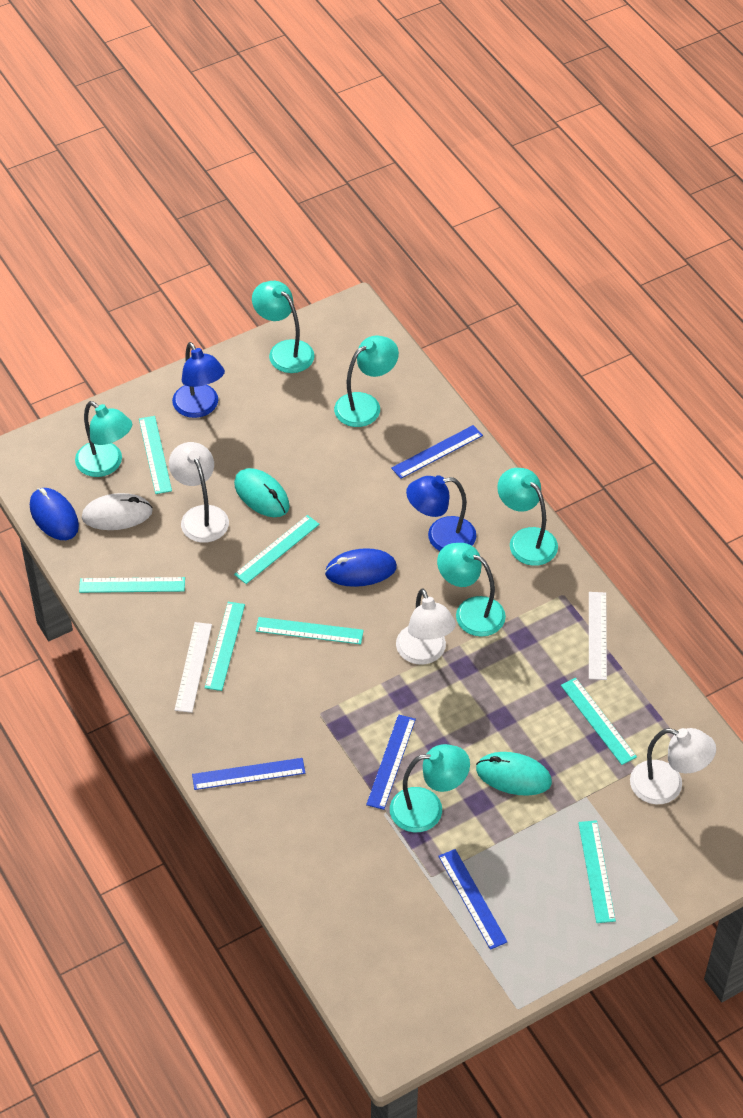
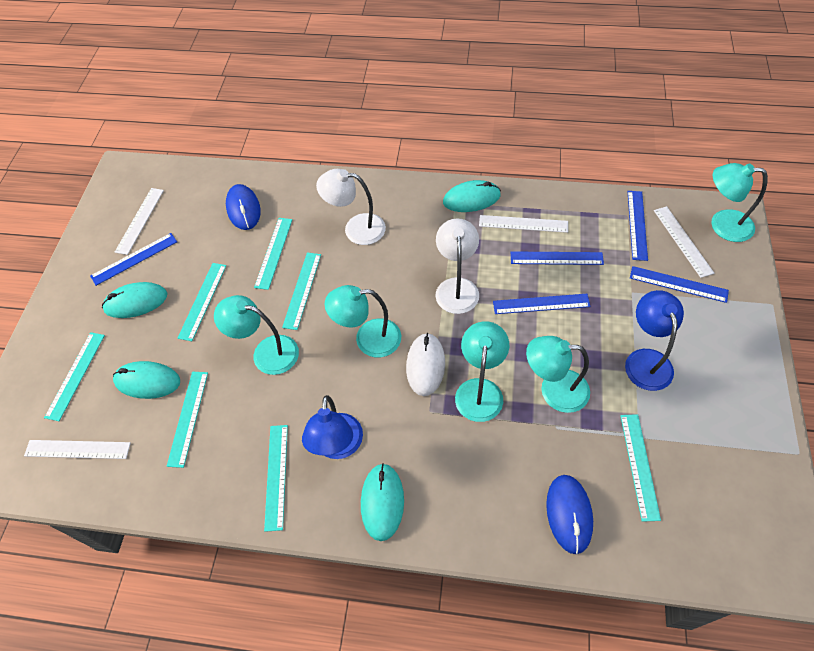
blue ruler: [192,758,305,790] [366,714,416,810] [391,425,483,479] [438,849,507,950] = 4 -> [90,233,177,286] [493,294,591,314] [511,251,604,265] [627,191,648,261] [630,266,729,303] = 5
turquoise lamp: [75,401,132,477] [252,281,315,373] [334,335,399,427] [390,744,470,832] [437,543,506,637] [497,468,558,566] = 6 -> [214,295,299,375] [324,285,401,357] [455,321,509,422] [526,336,590,413] [711,163,768,242] = 5
turquoise mouse: [234,468,290,517] [476,752,552,796] = 2 -> [102,282,167,318] [113,361,180,399] [361,463,404,541] [443,180,501,212] = 4
white lamp: [169,442,229,543] [396,588,456,665] [630,728,716,804] = 3 -> [316,169,386,245] [435,218,479,314] = 2
white ruler: [175,622,212,713] [589,592,607,680] = 2 -> [24,440,131,459] [115,188,164,255] [479,215,568,233] [654,206,714,278] = 4

